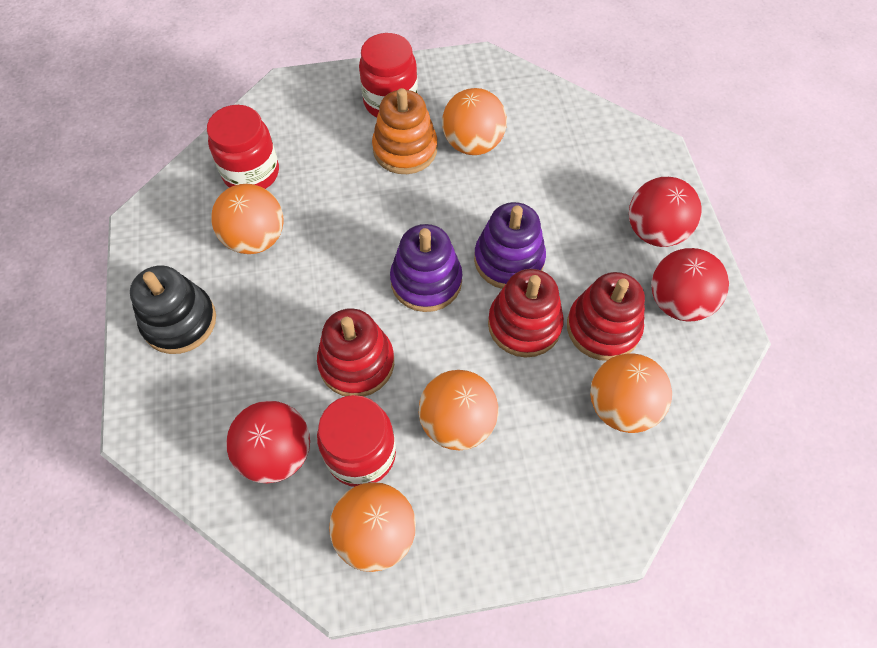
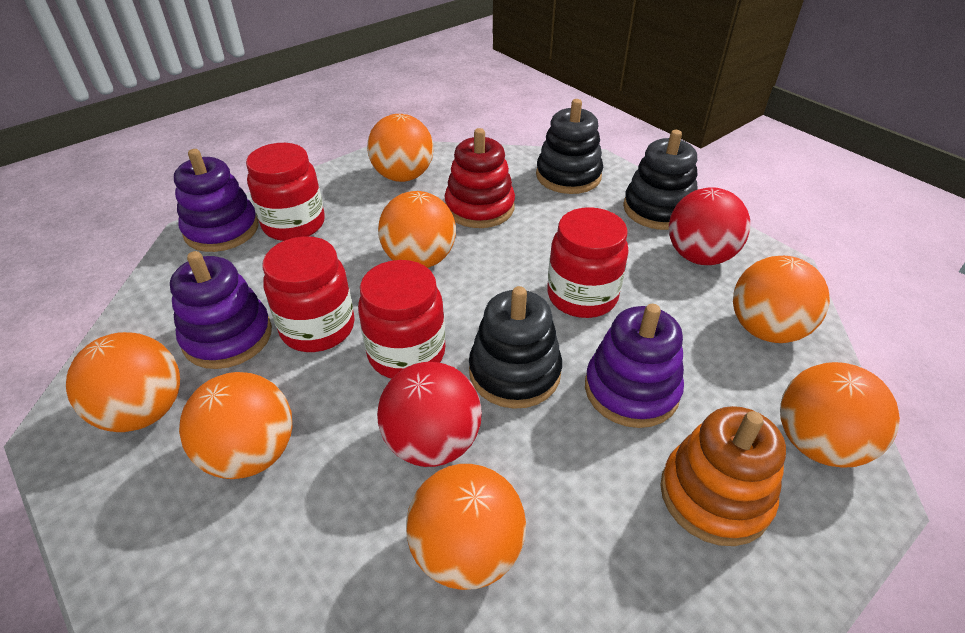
black stacking toy: [130,265,216,354] = 1 -> [469,286,562,409] [536,99,603,194] [623,130,698,230] = 3
orange ball: [211,184,284,254] [329,482,416,572] [419,370,499,450] [442,88,507,155] [590,354,672,433] = 5 -> [66,332,180,432] [179,372,292,479] [367,114,433,182] [378,191,456,268] [406,464,526,590] [733,256,830,343] [780,362,900,468] = 7
purple stacking toy: [390,224,462,312] [474,202,546,289] = 2 -> [170,251,272,369] [174,149,258,252] [585,304,684,428] = 3
red ball: [226,401,310,483] [629,177,702,247] [651,248,729,321] = 3 -> [377,362,482,467] [669,187,750,265] = 2
red jar: [207,105,279,189] [317,395,396,487] [359,33,418,117] = 3 -> [246,143,325,241] [262,236,355,352] [358,260,445,379] [547,207,629,318] = 4
red stacking toy: [317,308,394,396] [488,269,564,357] [567,272,645,361] = 3 -> [444,128,515,228] = 1

